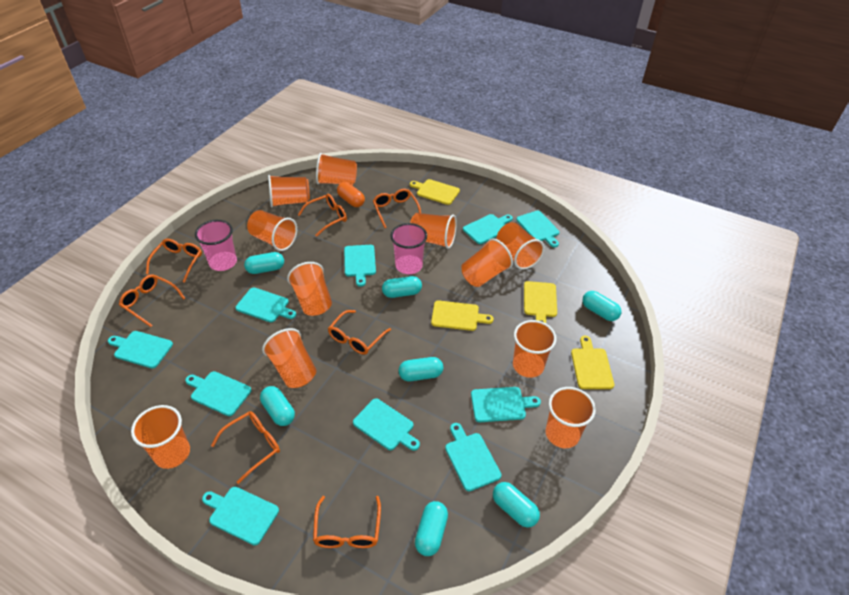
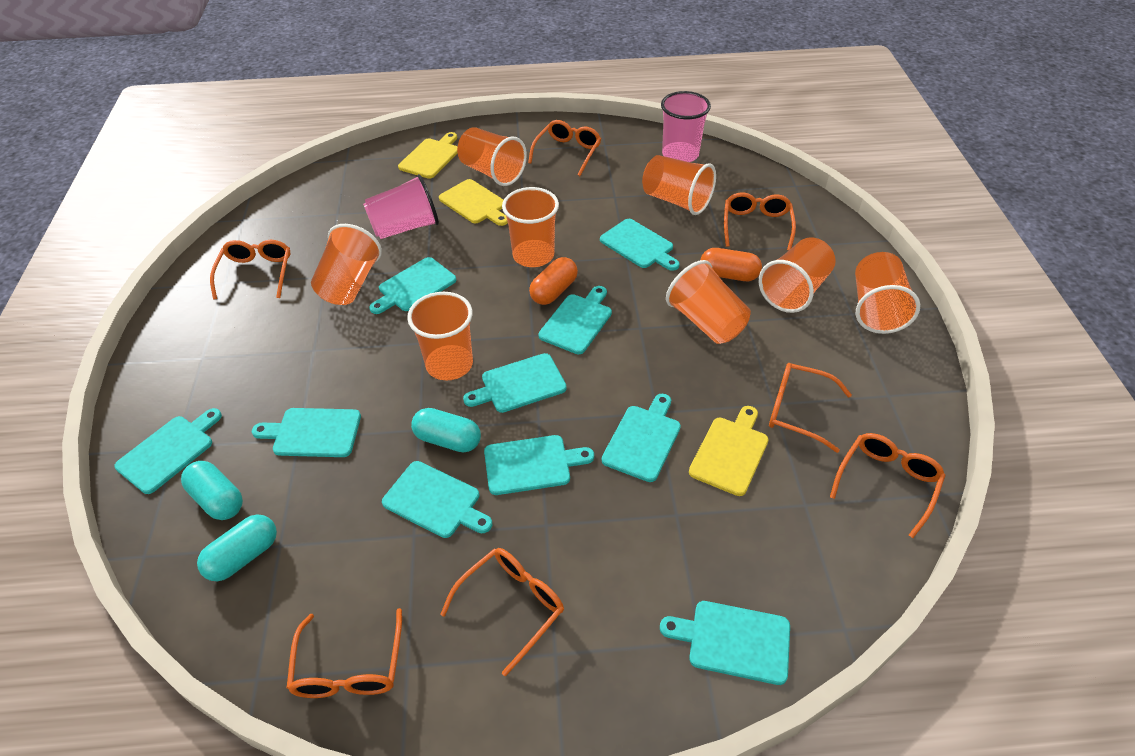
orange capsule: [337,182,365,207] = 1 -> [529,257,578,305] [700,248,762,281] = 2
orange cup: [131,405,190,469] [247,210,297,251] [262,328,316,388] [268,175,310,208] [287,262,332,316] [316,153,357,185] [410,213,457,249] [461,238,513,287] [497,222,545,270] [513,320,557,378] [546,387,596,448] = 11 -> [311,224,382,305] [407,292,473,380] [457,127,527,186] [502,187,559,267] [642,155,716,215] [666,260,751,344] [759,238,836,313] [855,252,920,334] = 8
turquoise capsule: [244,252,284,274] [260,386,295,426] [382,276,422,298] [399,357,443,381] [415,501,448,556] [493,482,540,527] [582,291,622,321] = 7 -> [181,461,243,520] [197,514,277,581] [411,408,481,453] = 3
yellow cutting board: [410,179,460,205] [431,300,494,331] [524,281,557,323] [571,336,614,389] = 4 -> [398,132,458,179] [439,179,508,226] [689,406,769,496] = 3

